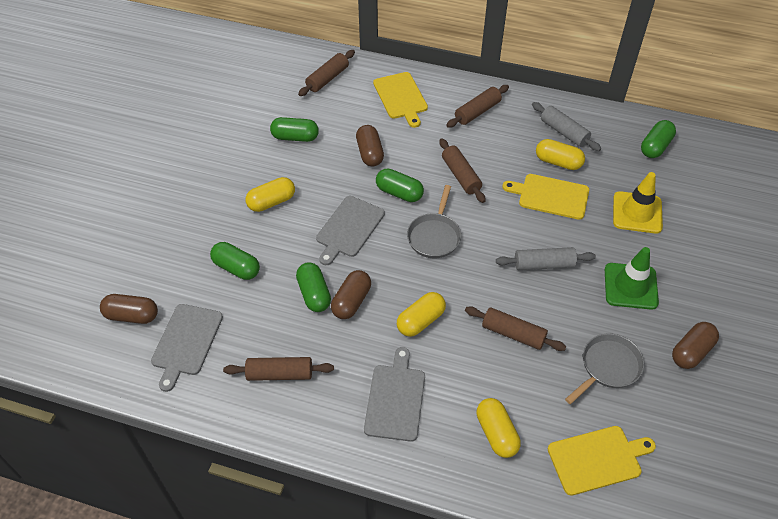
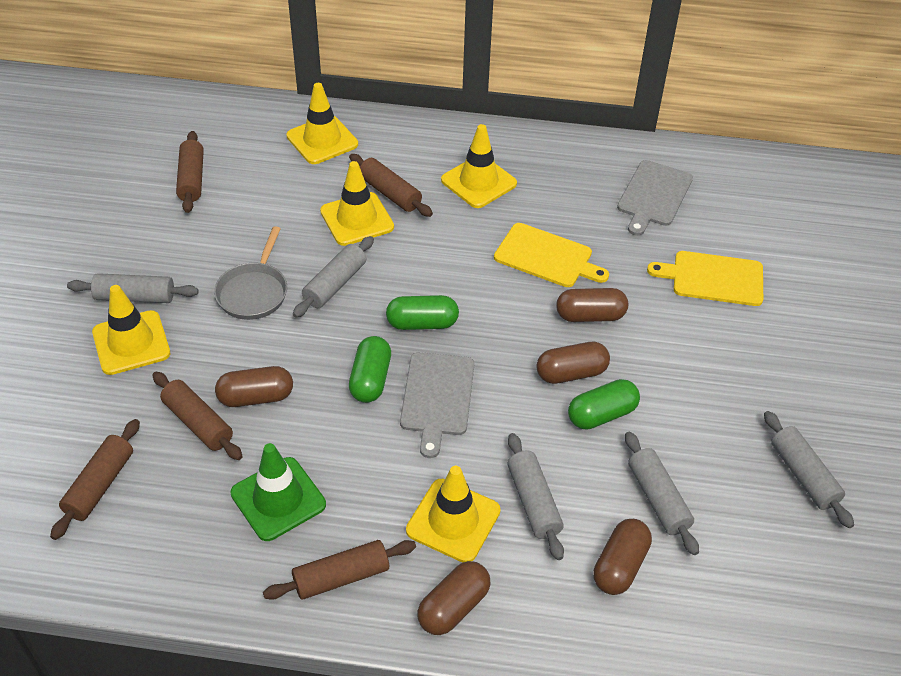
brown capsule: [100,294,158,324] [331,270,371,319] [356,125,384,166] [672,322,719,369] = 4 -> [215,366,293,407] [417,561,491,635] [536,342,610,384] [556,288,628,322] [593,519,652,595] = 5
green capsule: [210,242,260,280] [270,117,319,142] [296,262,331,312] [376,169,424,202] [641,120,676,158] = 5 -> [349,336,391,403] [386,295,459,330] [568,379,640,430] = 3
grey cutting board: [151,304,223,392] [316,196,385,265] [364,347,425,442] = 3 -> [400,352,475,458] [617,160,693,236] = 2
grey pan: [407,185,461,258] [565,333,644,404] = 2 -> [214,226,287,320] = 1
grey rolling pin: [496,247,596,270] [532,102,601,151] = 2 -> [67,273,199,303] [293,236,374,318] [508,433,564,560] [625,432,699,555] [764,411,854,528] = 5
yellow capsule: [246,177,295,212] [397,292,446,337] [476,398,521,458] [536,139,585,170] = 4 -> none = 0
yellow cutting board: [373,72,428,128] [503,174,589,220] [548,426,656,496] = 3 -> [494,223,609,287] [647,251,763,306] = 2
yellow traffic cone: [613,172,663,234] = 1 -> [92,285,170,375] [286,83,358,164] [320,161,394,246] [406,466,501,562] [441,124,517,208] = 5

